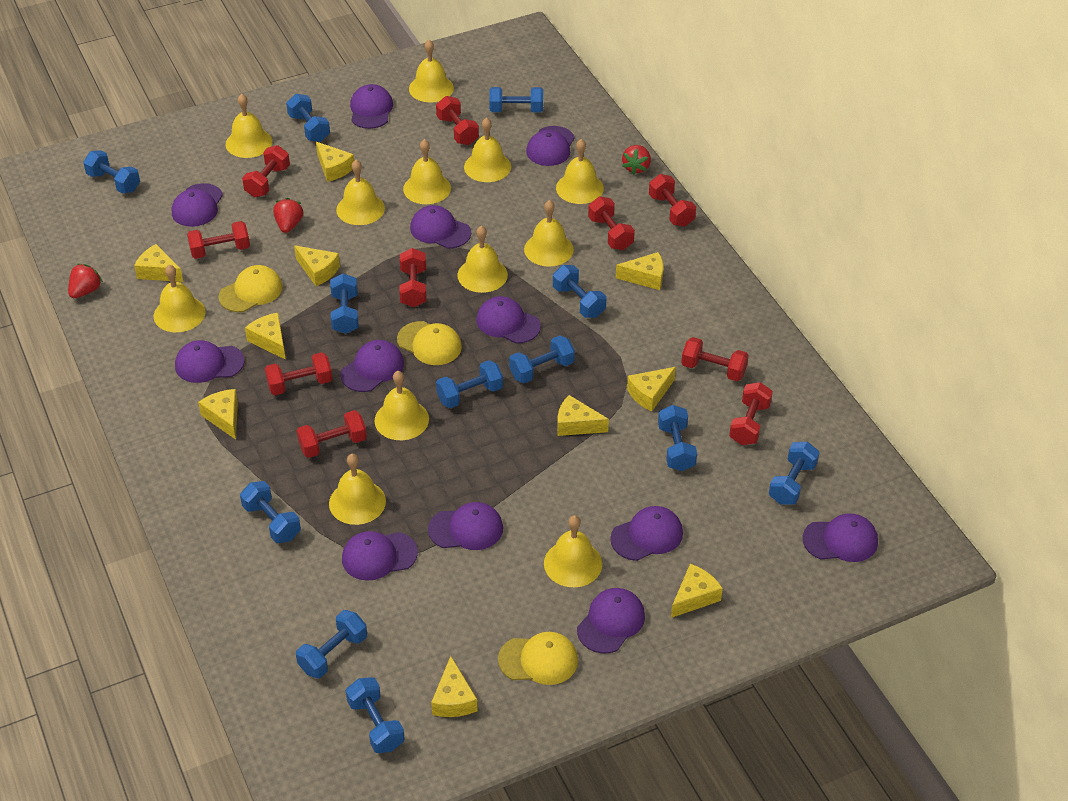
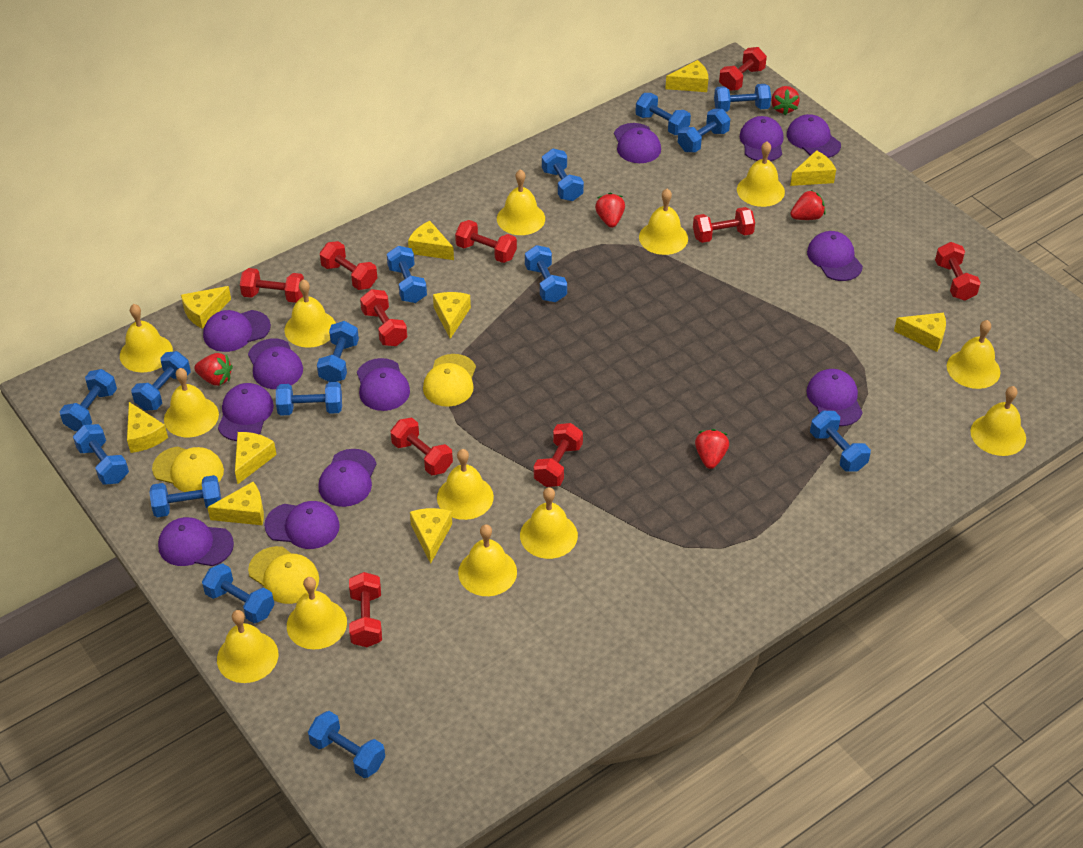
blue dumbbell: [83,150,140,193] [240,481,301,543] [286,94,330,142] [296,610,367,678] [330,274,359,334] [346,677,405,753] [436,360,503,408] [489,87,543,113] [509,335,575,383] [553,265,607,318] [658,405,697,471] [769,442,820,505] = 12 -> [60,369,117,431] [73,424,129,485] [131,351,191,411] [150,475,221,517] [202,563,275,623] [276,382,342,416] [308,711,385,778] [317,321,359,382] [387,246,427,303] [525,245,567,302] [542,149,584,201] [635,93,691,135] [678,109,730,152] [714,84,771,112] [810,411,871,472] = 15
red strawberry: [68,264,103,298] [273,198,303,233] [622,145,651,175] = 3 -> [194,353,233,386] [595,193,625,228] [695,429,729,469] [771,86,800,115] [790,190,825,220] = 5
yellow bell: [154,265,206,332] [226,94,272,158] [329,454,386,525] [336,160,385,225] [374,371,429,440] [403,139,451,204] [409,40,454,103] [457,226,508,293] [464,117,511,182] [524,200,574,267] [544,515,602,587] [556,139,604,204] = 12 -> [120,304,173,372] [164,368,219,437] [217,610,278,683] [285,279,336,348] [287,577,347,650] [437,449,494,520] [458,524,517,596] [497,169,545,235] [520,487,578,559] [639,189,688,255] [737,141,785,207] [947,320,1000,389] [970,386,1026,456] = 13

